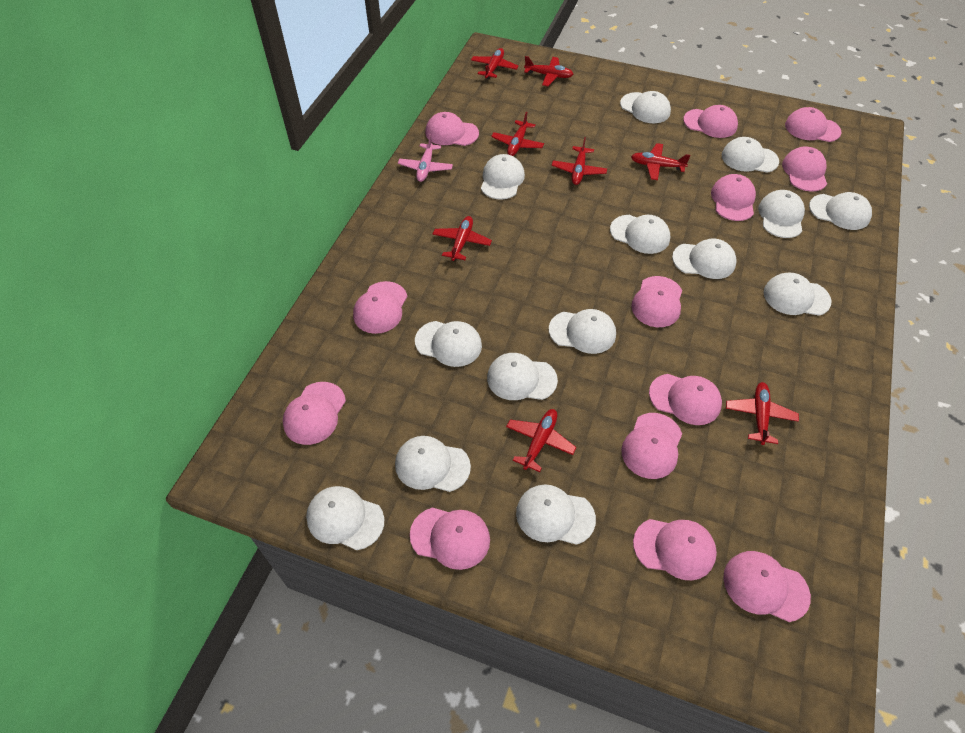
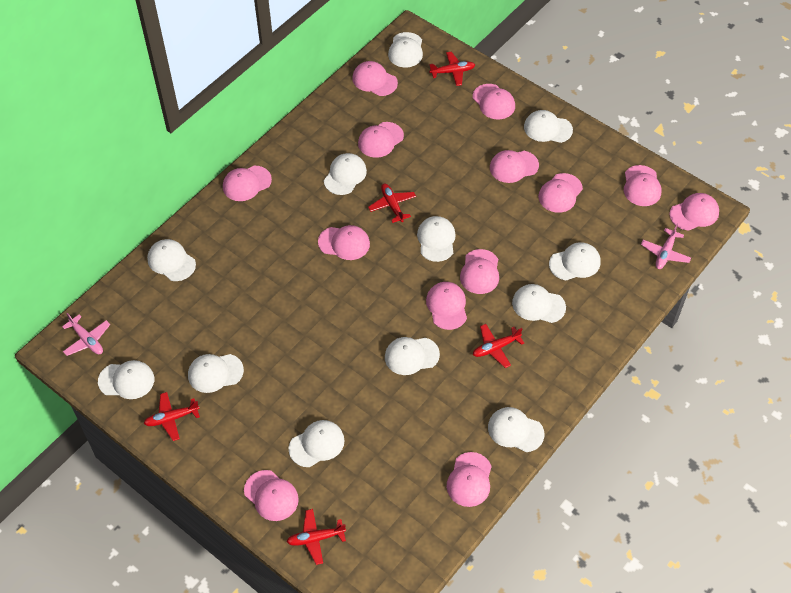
pink plane: [398,134,453,182] = 1 -> [62,313,110,356] [641,224,691,269] = 2
red plane: [433,216,492,261] [471,48,518,79] [491,112,544,156] [506,409,576,472] [524,56,573,86] [552,137,607,185] [631,143,690,180] [726,382,799,445] = 8 -> [144,392,200,441] [287,509,346,565] [368,183,416,223] [429,52,475,86] [473,324,524,368] = 5
white cap: [306,486,384,550] [395,436,471,492] [415,321,482,367] [481,154,525,200] [487,353,558,400] [516,484,596,545] [549,309,616,354] [610,215,670,254] [620,91,671,123] [672,239,737,279] [722,137,779,173] [758,190,805,238] [763,273,832,316] [809,192,872,230] = 14 -> [98,360,154,399] [147,239,196,281] [188,354,244,393] [288,420,345,467] [324,153,367,195] [385,337,440,375] [388,32,423,67] [417,216,456,262] [488,407,544,452] [512,284,566,323] [524,110,573,143] [549,242,601,280] = 12

